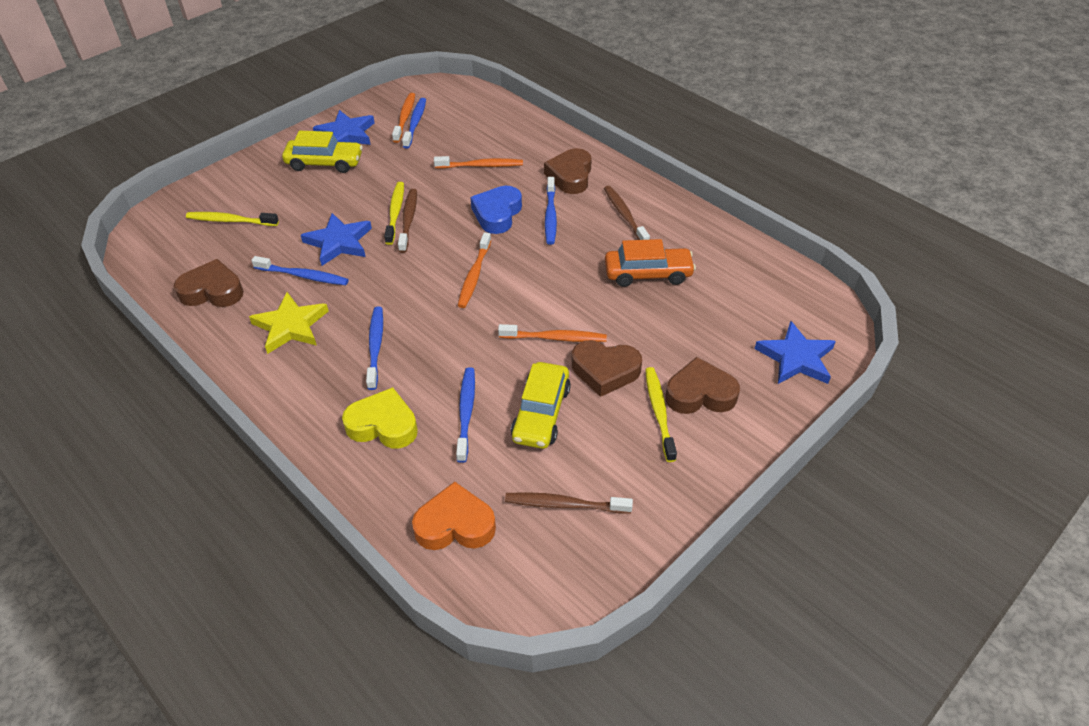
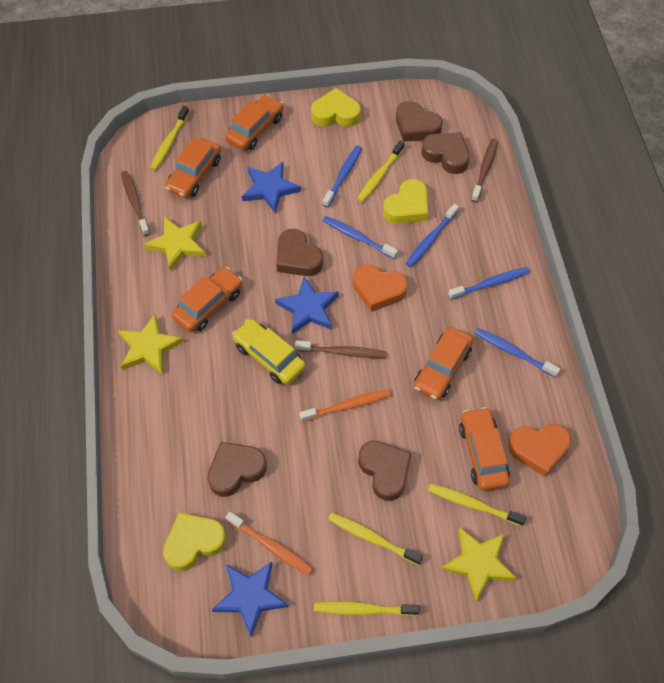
blue heart: [470,186,522,234] = 1 -> none = 0
brown heart: [173,259,243,307] [544,148,592,194] [572,340,642,397] [665,357,740,414] = 4 -> [207,442,267,497] [276,229,323,276] [358,441,411,501] [396,101,442,142] [421,132,470,174] = 5
orange car: [605,239,696,287] = 1 -> [165,138,221,198] [172,267,243,332] [225,95,284,150] [414,327,473,400] [459,407,510,491] = 5
orange heart: [412,482,496,550] = 1 -> [353,264,408,312] [508,424,571,477] = 2
orange toothbrush: [392,93,415,143] [434,156,523,169] [458,232,491,308] [498,324,607,342] = 4 -> [226,512,313,575] [299,389,391,422] = 2
yellow car: [282,131,363,173] [511,362,571,449] = 2 -> [232,319,306,385] = 1
yellow heart: [342,387,418,448] = 1 -> [163,512,226,571] [311,88,361,127] [383,179,428,224] = 3
yellow star: [249,292,329,354] = 1 -> [118,314,183,375] [144,217,206,272] [441,527,517,602] = 3
yellow toothbrush: [186,212,279,226] [384,182,404,245] [645,367,677,462] = 3 -> [150,106,189,170] [314,601,420,616] [328,513,423,565] [357,141,405,202] [428,484,526,526] = 5

